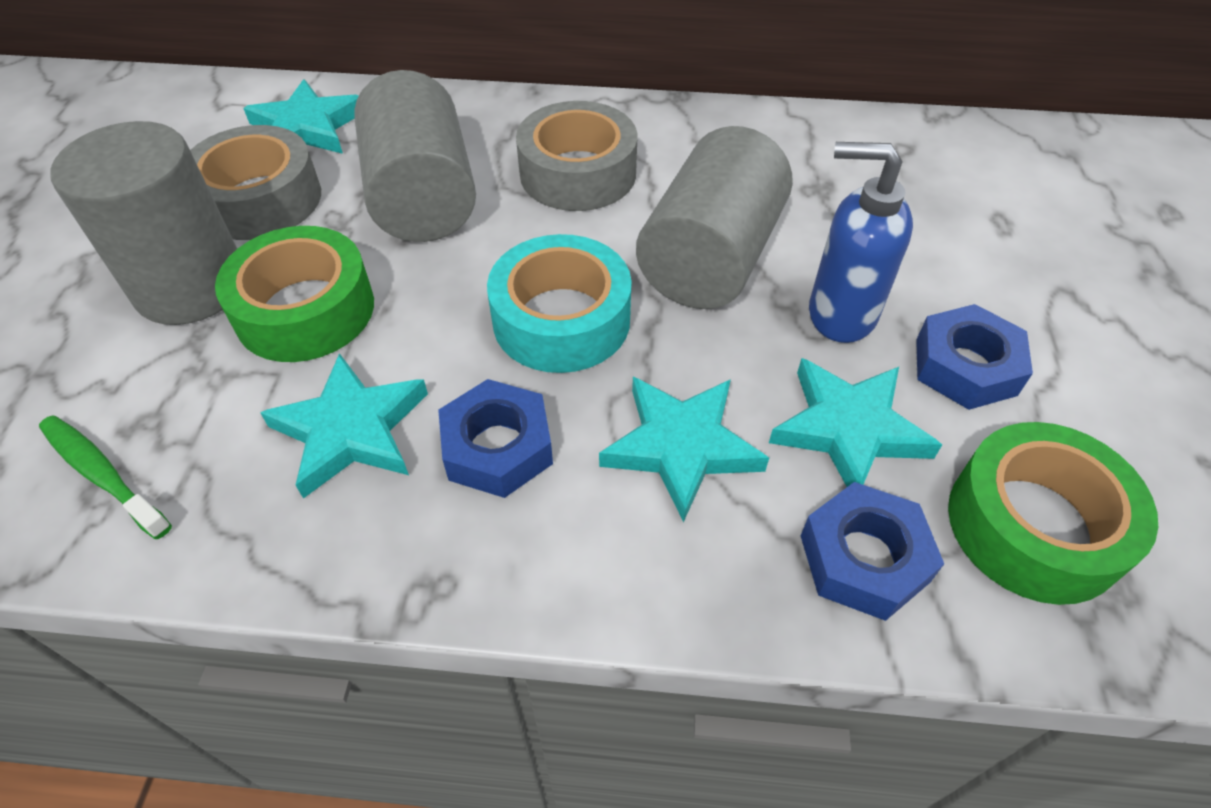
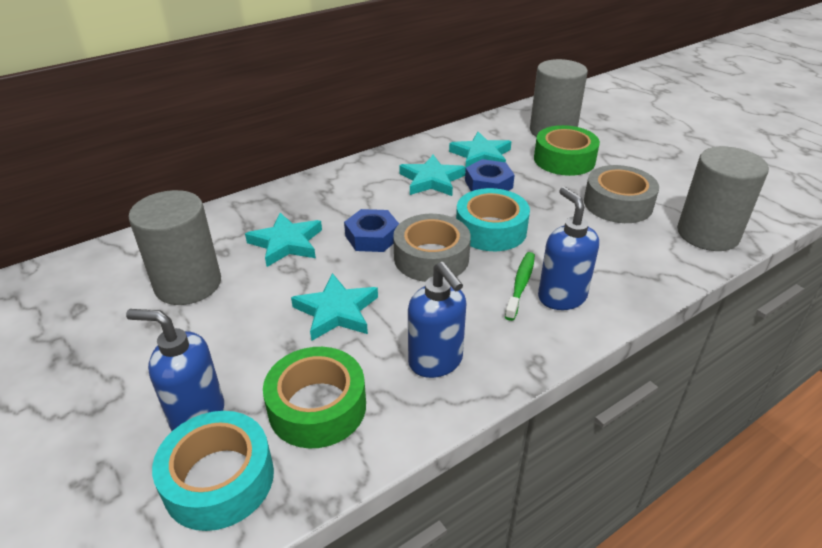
blue nut: [438,379,553,498] [801,482,944,621] [916,304,1033,410] = 3 -> [344,209,399,252] [465,159,515,191] = 2
blue soap dispenser: [809,142,913,343] = 1 -> [126,309,224,431] [408,262,466,378] [538,187,599,310] = 3
turquoise tape: [487,234,632,373] = 1 -> [152,411,274,531] [456,188,530,251] = 2

